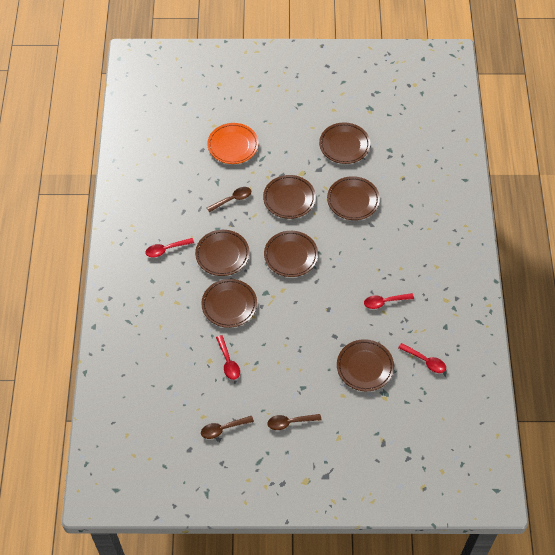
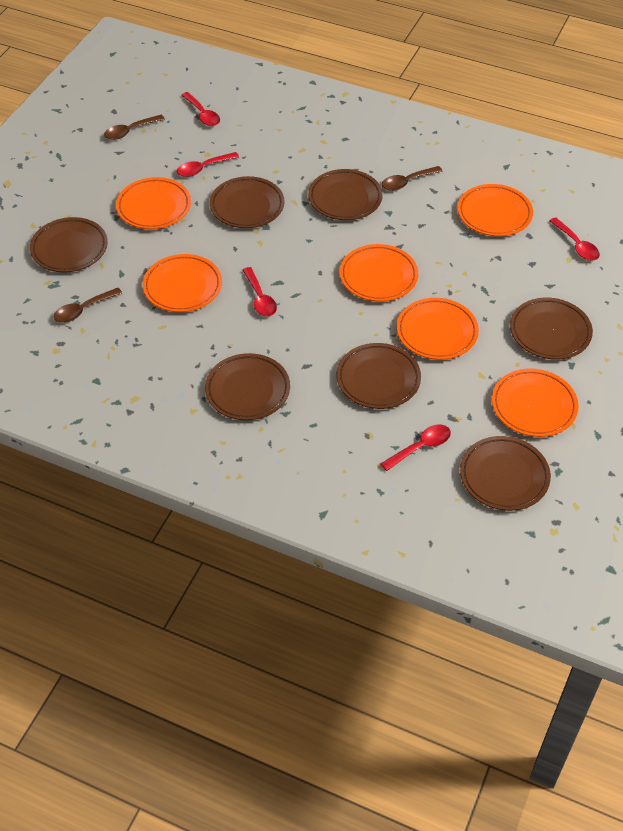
orange plate: [207,123,259,164] = 1 -> [116,177,191,229] [143,254,222,312] [340,244,418,302] [397,298,479,360] [458,184,533,236] [492,369,579,437] = 6
red spoon: [145,238,194,257] [216,335,240,380] [364,293,414,309] [398,343,446,373] = 4 -> [177,152,239,177] [182,92,220,126] [243,267,277,317] [381,424,451,471] [550,217,600,261] = 5

